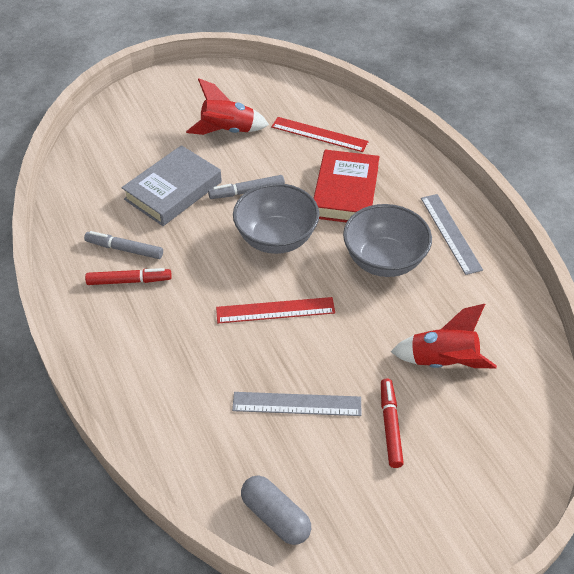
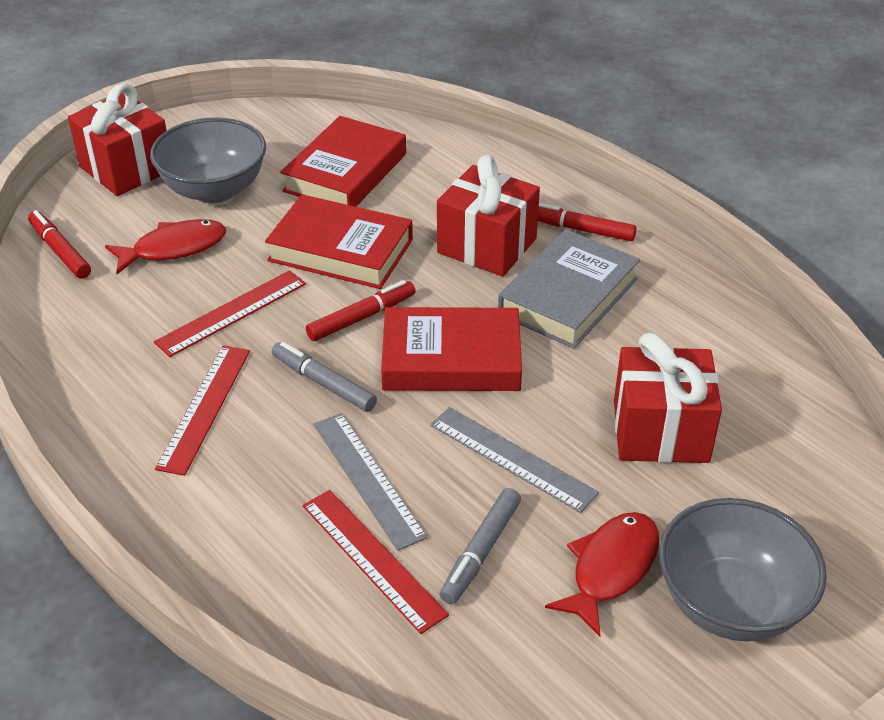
grey capsule: [241,475,311,545] = 1 -> none = 0
red book: [313,150,380,222] = 1 -> [265,194,413,289] [280,116,406,207] [381,307,522,391] = 3
red fish: none = 0 -> [105,219,226,274] [545,512,659,637] = 2
red gift: none = 0 -> [68,83,167,196] [437,155,540,277] [614,333,722,463] = 3
red marker: [85,268,172,285] [381,379,404,468] = 2 -> [28,210,91,279] [306,280,416,341] [538,203,637,241] = 3
red rocket: [186,78,269,135] [391,304,497,368] = 2 -> none = 0
red ruler: [216,297,335,323] [271,117,369,152] = 2 -> [154,270,306,357] [155,345,250,476] [303,490,449,634] = 3

